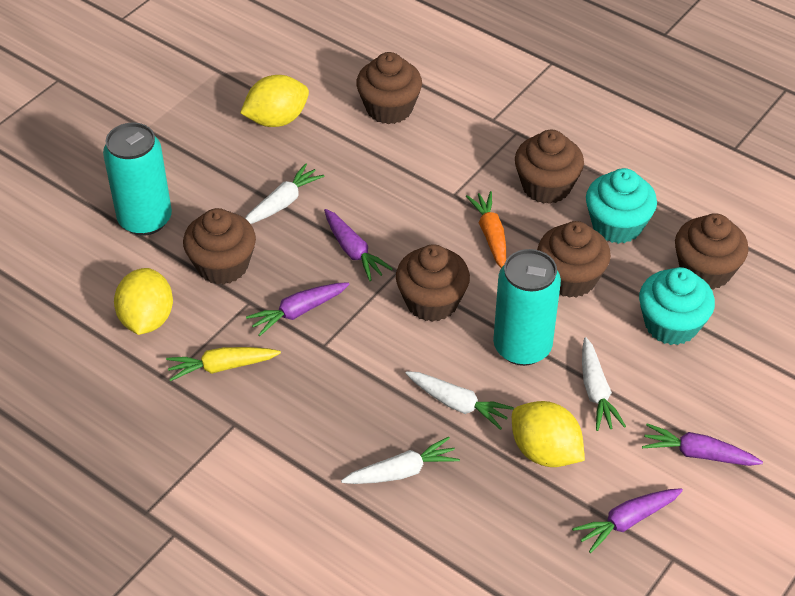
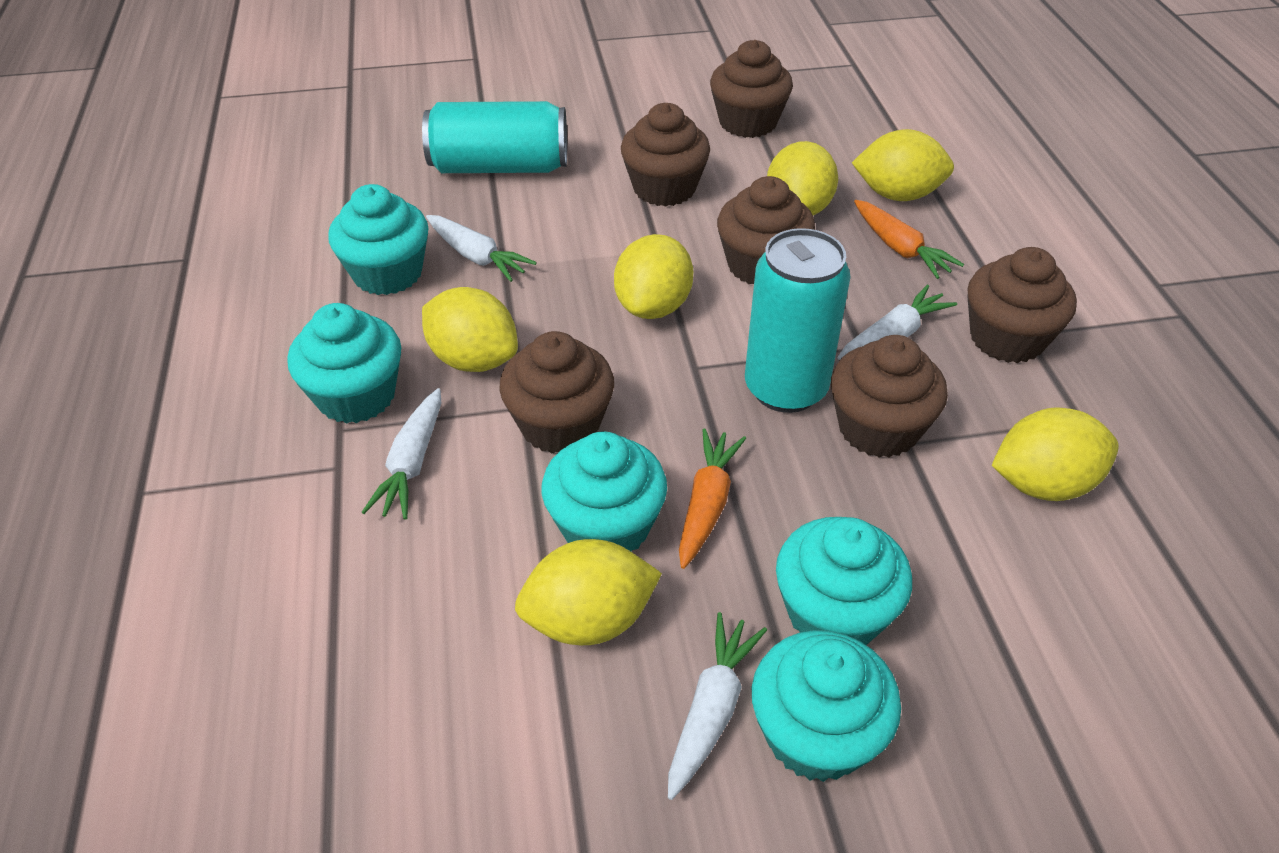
orange carrot: [466,191,506,268] = 1 -> [679,429,746,569] [854,200,964,279] = 2
purple carrot: [246,282,349,336] [324,209,393,281] [572,488,683,553] [642,423,763,466] = 4 -> none = 0
turquoise cupcake: [586,168,657,244] [639,267,715,345] = 2 -> [287,303,401,424] [328,184,429,295] [542,431,667,552] [752,630,901,782] [776,517,912,645] = 5
yellow carrot: [166,347,281,381] = 1 -> none = 0
yellow lemon: [114,268,173,335] [240,75,309,127] [512,401,585,467] = 3 -> [422,287,518,372] [515,539,662,645] [614,234,693,319] [767,141,838,216] [852,129,954,201] [991,407,1119,501] = 6

